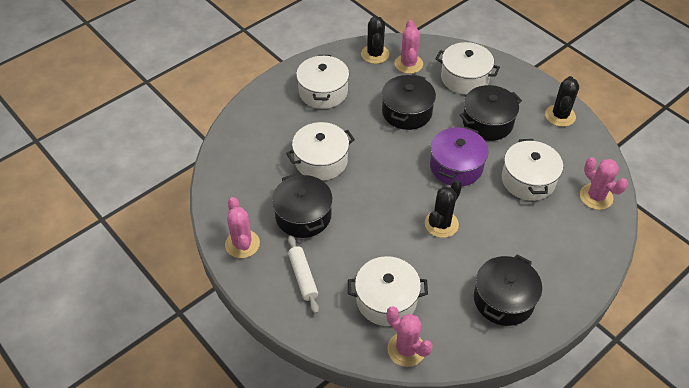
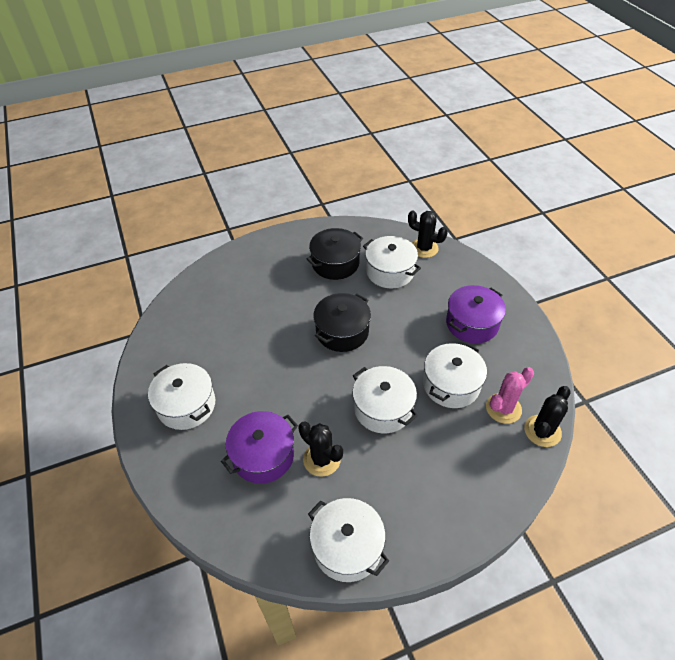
black pot: [272,173,333,238] [382,74,436,130] [459,85,522,141] [474,255,542,326] = 4 -> [306,228,363,280] [313,293,371,352] = 2
pink cactus: [225,197,260,258] [387,306,433,367] [395,20,423,74] [580,157,628,210] = 4 -> [486,367,534,424] = 1
purple pot: [430,126,488,186] = 1 -> [221,411,298,484] [446,285,506,343] = 2
white rolling pin: [288,235,319,314] = 1 -> none = 0

